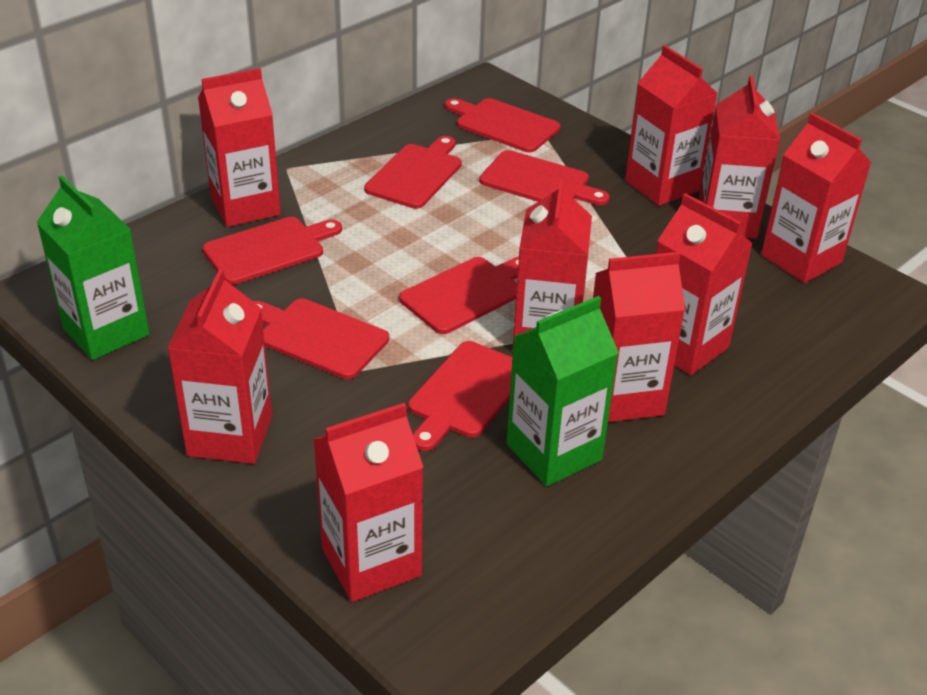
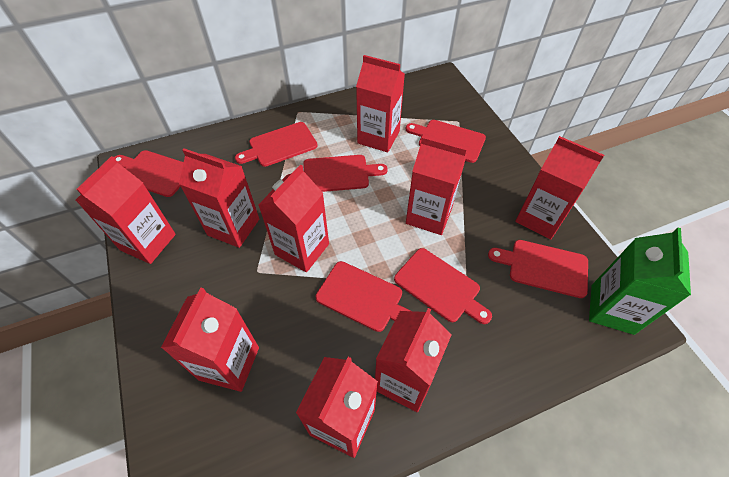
green carton: [37,176,150,360] [507,296,619,486] = 2 -> [589,228,691,335] = 1

